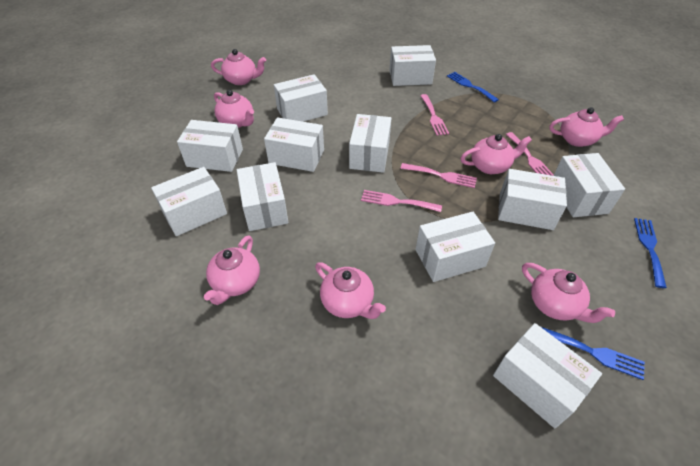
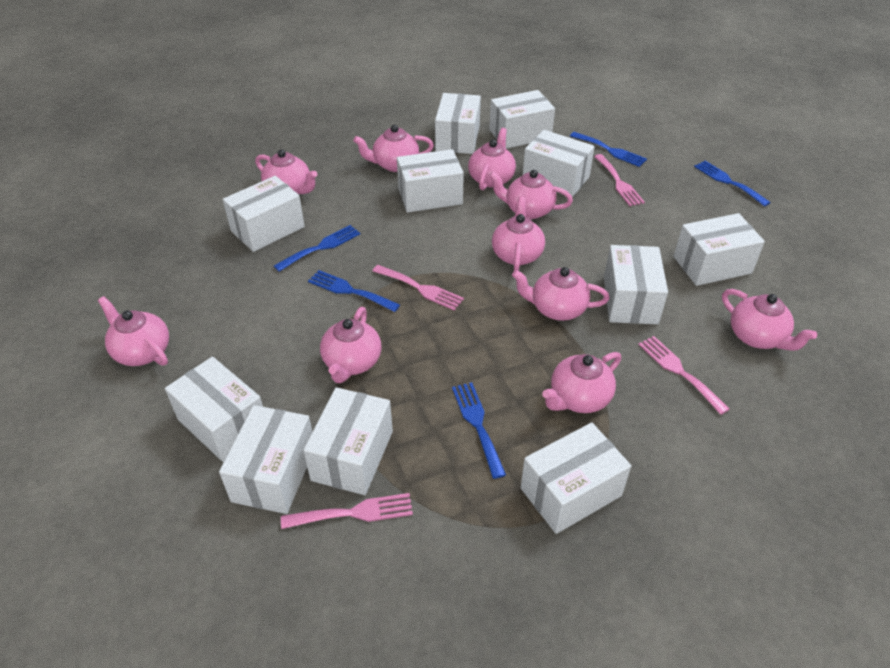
blue fork: [447,72,499,102] [541,327,645,380] [634,218,667,288] = 3 -> [274,225,360,272] [308,270,400,312] [452,382,506,479] [570,132,647,167] [694,161,771,207] = 5
pink teapot: [204,235,260,305] [211,49,266,85] [214,90,254,128] [315,262,386,319] [461,134,532,174] [522,263,615,323] [549,107,624,147] = 7 -> [98,296,169,366] [255,149,317,194] [320,307,382,383] [353,125,434,172] [468,128,516,190] [489,170,573,219] [492,197,545,271] [512,267,610,321] [542,352,621,413] [722,289,817,351] = 10

